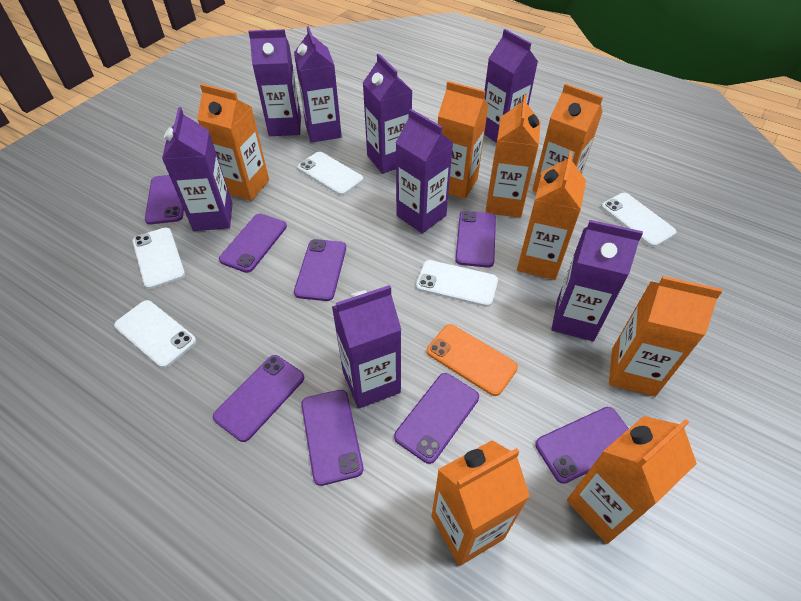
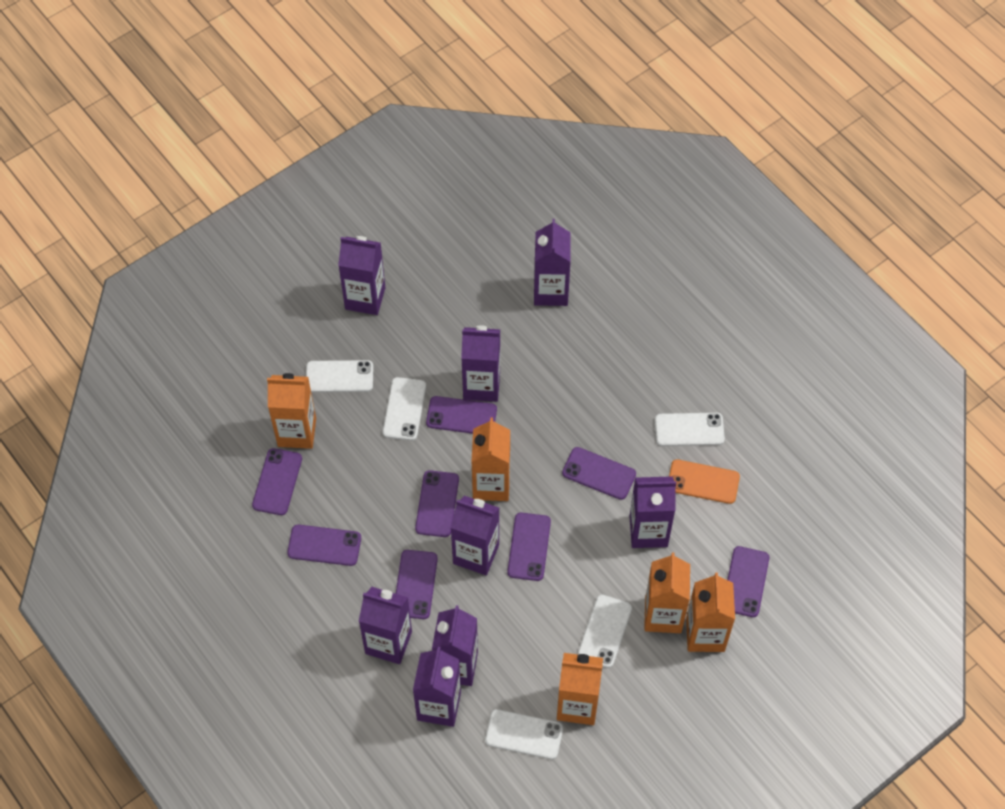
orange carton: [197,84,269,201] [432,440,530,566] [438,81,488,199] [485,94,541,218] [517,151,586,280] [532,83,603,193] [567,416,697,544] [609,276,722,397] = 8 -> [267,373,316,449] [471,417,510,501] [557,653,603,725] [644,553,690,633] [686,572,735,652] = 5

